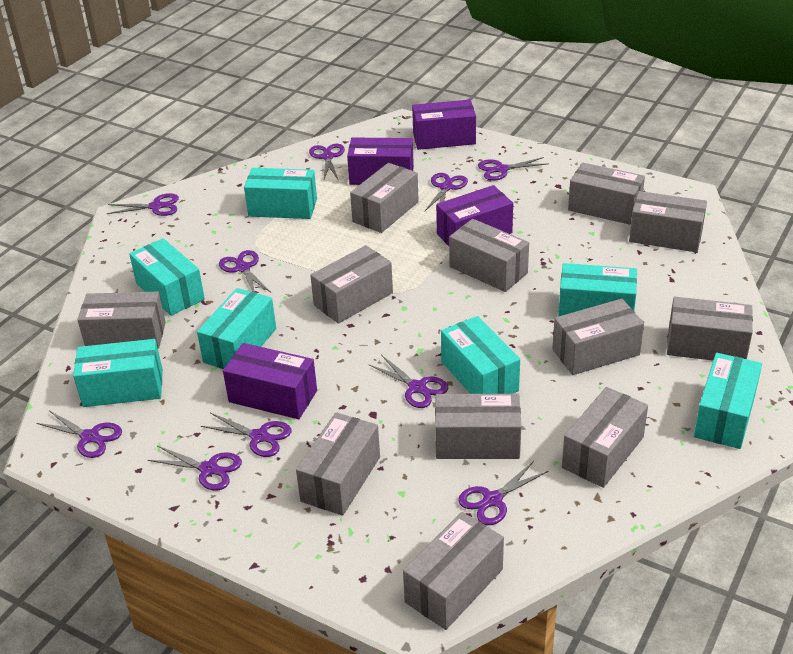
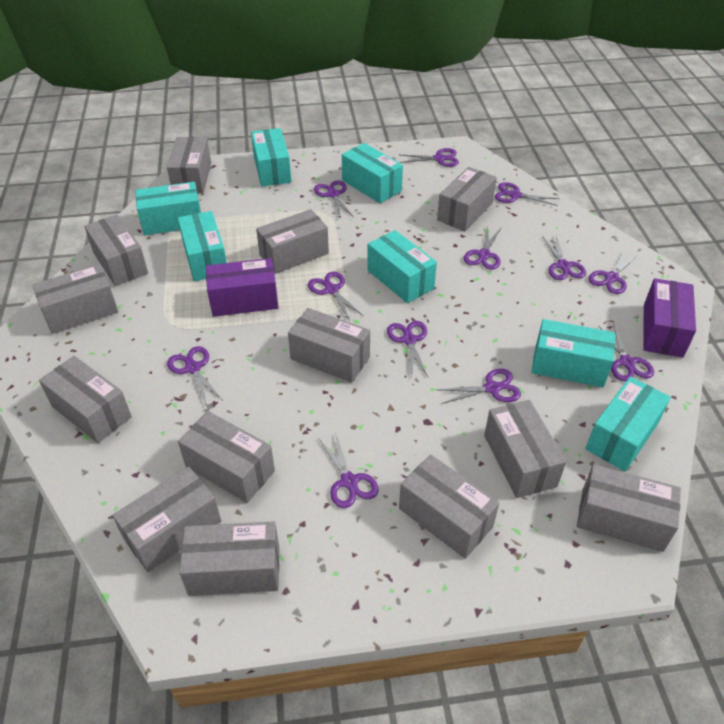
grey box: [77,292,166,349] [296,412,380,516] [310,245,393,324] [350,163,419,233] [403,512,504,630] [435,394,521,459] [449,219,529,292] [552,299,644,375] [562,387,648,488] [568,163,645,225] [629,191,707,252] [667,297,753,361] = 12 -> [32,264,118,334] [39,356,132,443] [84,214,148,286] [112,467,221,572] [167,137,211,194] [178,411,275,503] [179,522,279,596] [256,209,329,274] [288,308,370,383] [399,455,499,559] [437,167,497,231] [484,400,566,498] [577,464,681,552] = 13
purple box: [223,343,317,419] [347,138,414,185] [412,100,476,150] [436,185,513,246] = 4 -> [206,258,278,317] [643,278,696,358] = 2
purple scissors: [36,411,122,458] [106,193,179,216] [148,446,242,490] [200,413,292,457] [219,250,271,292] [309,144,345,179] [368,355,448,408] [425,173,468,211] [458,461,548,525] [478,157,547,181] = 10 -> [167,346,222,405] [308,272,363,321] [314,180,353,217] [318,432,379,508] [387,321,428,378] [400,148,459,167] [437,369,521,404] [464,225,501,270] [494,182,560,206] [542,235,586,280] [588,250,639,294] [598,324,654,382] = 12

